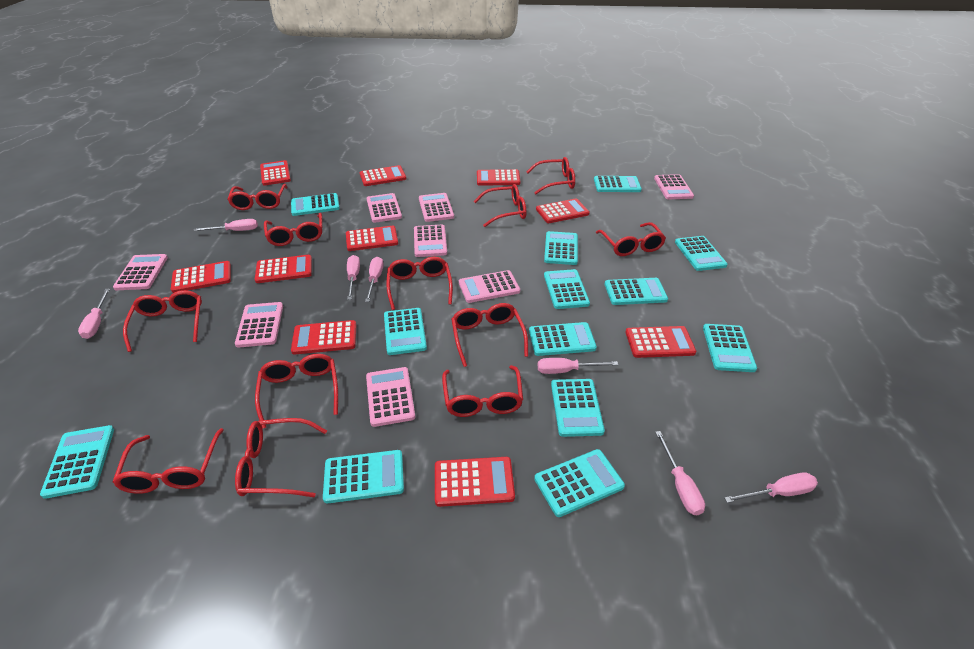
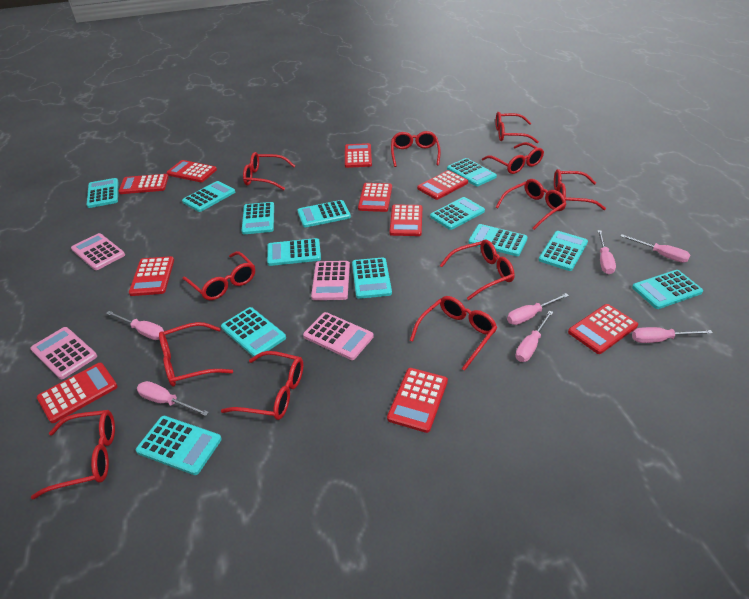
pink calculator: [113,254,168,290] [235,302,283,348] [366,367,415,427] [367,193,402,223] [414,225,447,257] [419,193,454,222] [459,270,520,303] [654,174,694,199] = 8 -> [30,327,97,379] [71,233,125,270] [303,312,374,360] [311,261,350,300] = 4

